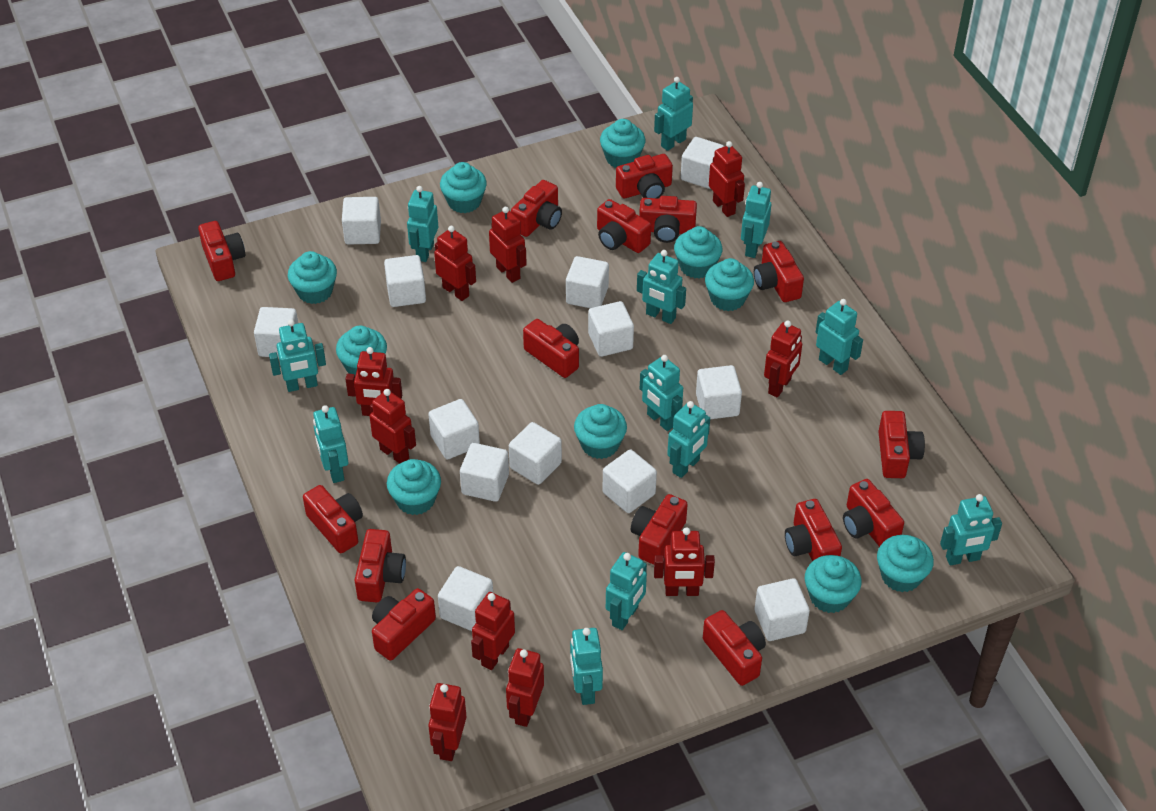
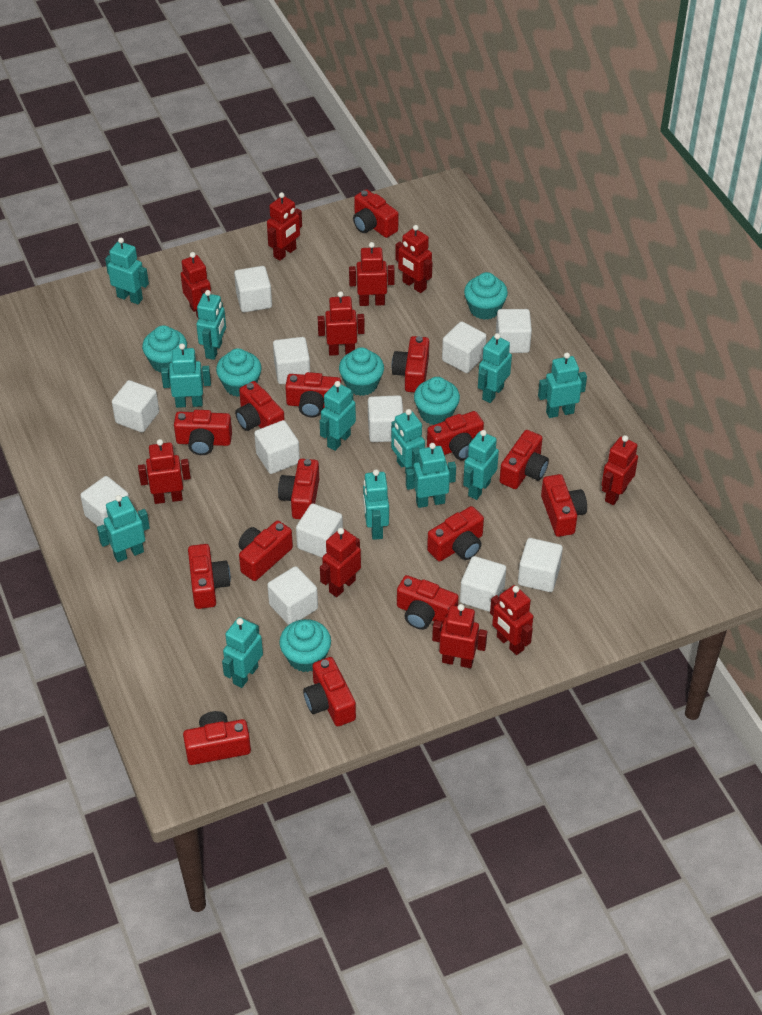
turquoise cupcake: [288,251,337,304] [336,325,387,375] [387,459,441,515] [440,162,487,213] [574,404,627,459] [600,119,645,168] [674,226,722,279] [705,258,754,311] [805,555,862,613] [877,535,934,592] = 10 -> [142,325,187,372] [216,348,262,397] [279,619,331,672] [339,347,384,396] [414,377,460,425] [464,272,508,320] = 6
white cube: [254,307,298,358] [342,197,381,245] [384,255,426,307] [428,399,480,460] [438,566,493,631] [460,443,509,502] [509,422,562,485] [566,256,609,308] [588,301,634,357] [602,449,657,513] [681,137,724,189] [696,365,742,419] [755,578,810,641] = 13 -> [80,476,129,526] [112,380,159,432] [234,266,272,312] [254,420,300,474] [267,566,318,625] [273,337,310,384] [296,503,343,557] [368,395,403,442] [442,321,487,373] [460,556,506,612] [496,309,532,353] [518,538,563,592] = 12

